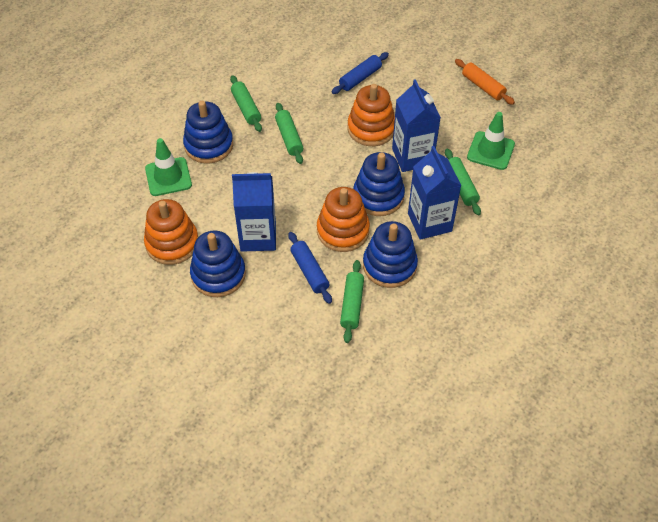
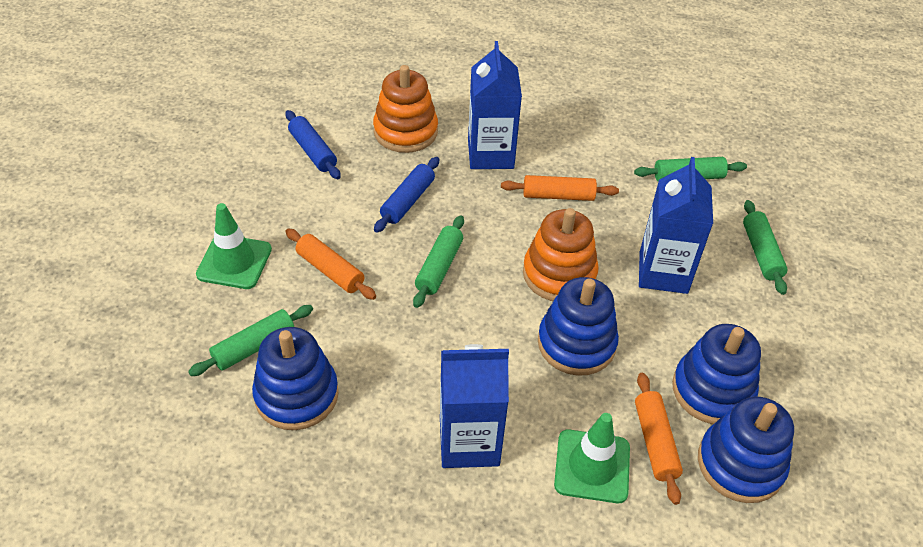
orange rolling pin: [455,59,515,105] = 1 -> [285,229,376,300] [501,175,619,201] [635,373,683,505] = 3
orange stacking toy: [144,199,198,265] [317,187,370,252] [348,84,395,146] = 3 -> [373,65,438,153] [523,208,599,301] = 2

